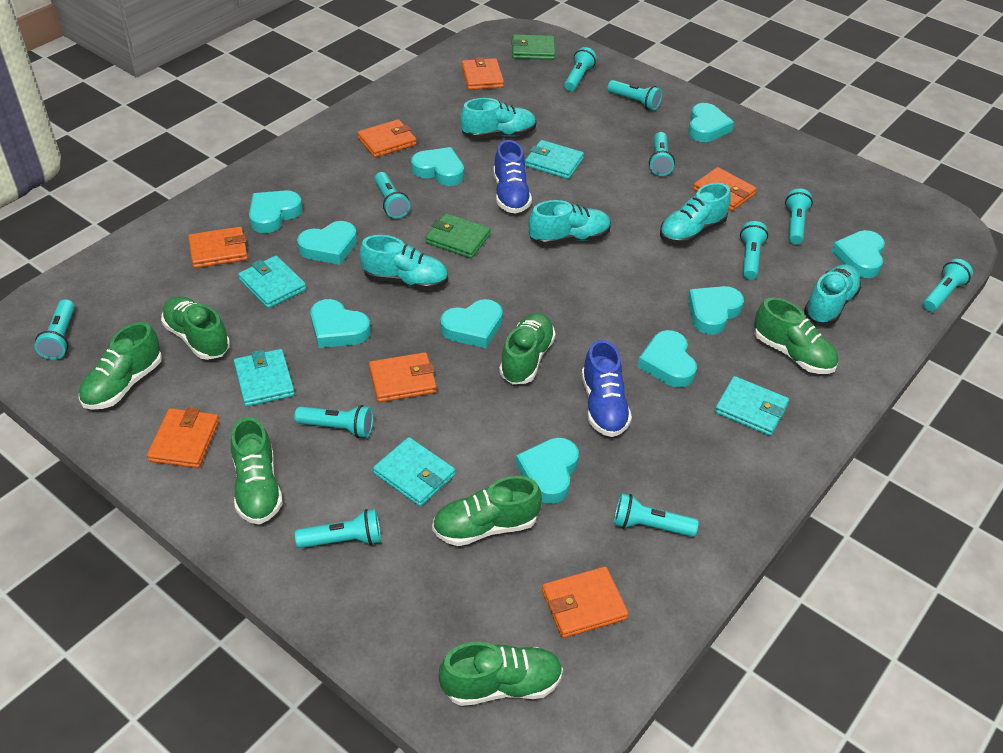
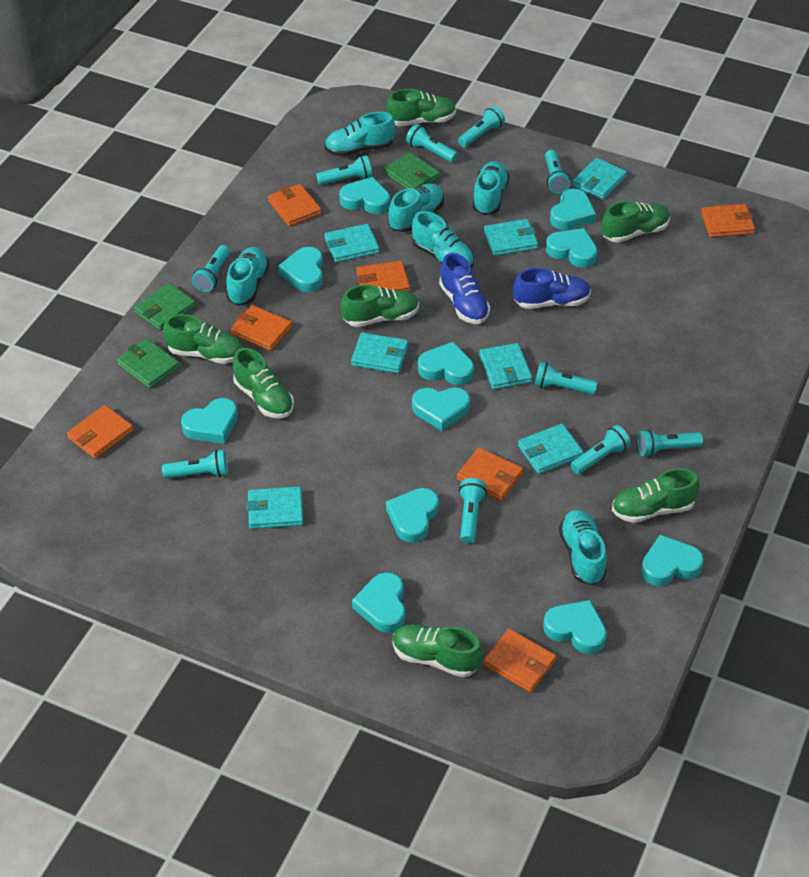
green wallet: [425,213,491,259] [511,34,555,60] = 2 -> [117,338,180,389] [134,283,196,331] [384,152,440,189] = 3
turquoise flashlight: [34,299,75,360] [294,405,373,438] [295,509,381,548] [374,172,410,219] [564,47,597,91] [607,80,662,110] [614,493,699,537] [649,132,675,176] [740,221,768,280] [785,189,813,245] [923,259,973,312] = 11 -> [162,450,228,478] [192,245,230,292] [316,155,372,185] [406,124,458,163] [458,106,505,148] [459,478,487,543] [534,362,598,395] [545,150,571,194] [570,425,631,474] [637,429,703,457] = 10
turquoise heart: [249,190,302,233] [297,221,357,265] [310,299,370,348] [411,147,464,186] [440,299,503,348] [516,437,579,504] [638,330,697,388] [688,103,734,142] [688,286,744,335] [831,230,885,278] = 10 -> [181,398,238,444] [278,247,323,292] [339,177,390,214] [352,572,405,633] [386,488,439,543] [412,387,470,431] [418,342,474,385] [543,600,607,654] [546,228,598,268] [550,189,596,230] [641,535,704,586] = 11
turquoise shoe: [359,235,448,290] [460,98,536,139] [529,200,611,246] [660,183,731,244] [804,264,861,325] = 5 -> [226,247,269,306] [325,112,395,157] [388,183,444,232] [412,211,474,269] [472,161,509,215] [559,510,607,585] = 6
turquoise wallet: [234,349,295,407] [238,256,306,308] [373,437,455,507] [525,140,584,179] [714,376,789,436] = 5 -> [247,487,303,529] [324,224,379,263] [351,332,408,374] [479,343,532,389] [484,219,538,256] [518,424,584,474] [572,158,627,200] = 7

